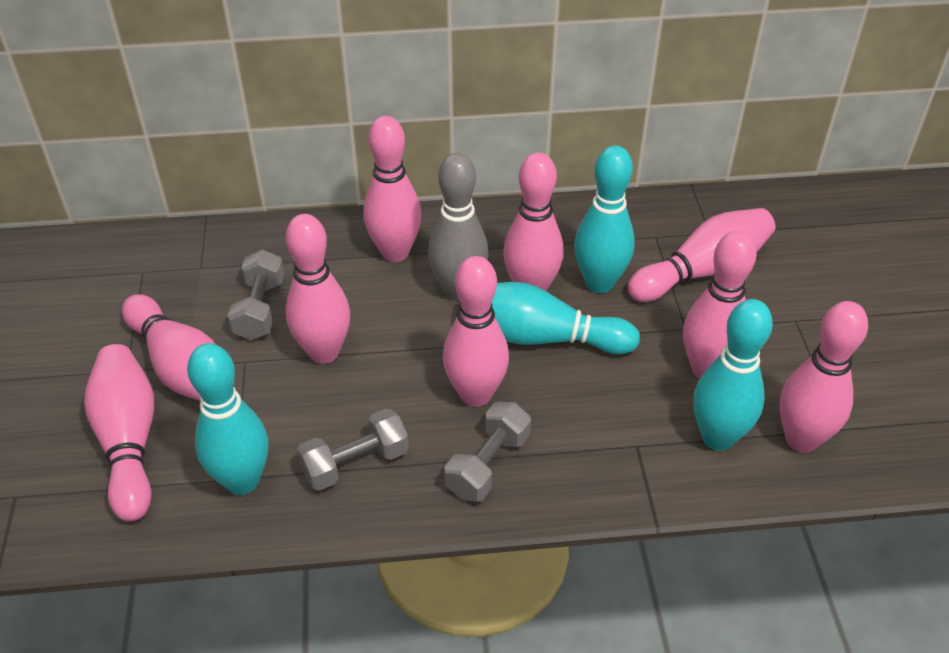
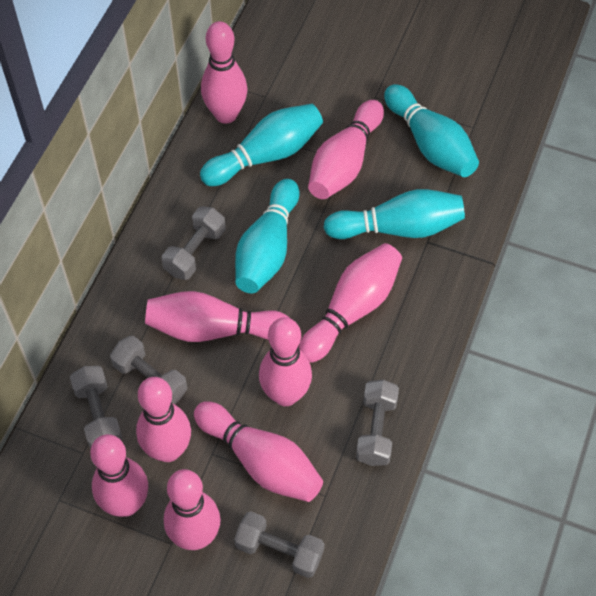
grey bowling pin: [428,153,489,301] = 1 -> none = 0
grey dumbbell: [228,250,284,340] [297,409,409,491] [445,401,531,502] = 3 -> [70,366,122,448] [110,336,188,404] [162,206,226,280] [234,511,324,578] [356,380,399,466] = 5

